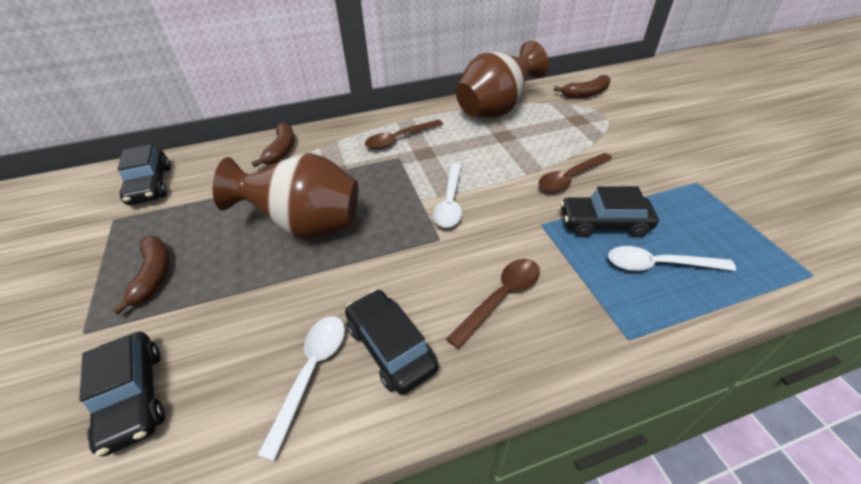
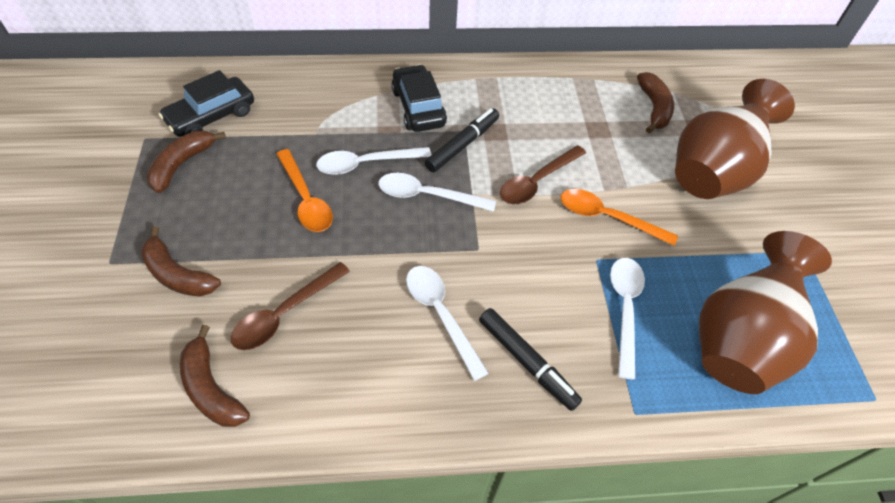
black car: [79,332,165,457] [117,144,171,205] [345,289,438,395] [560,186,659,237] = 4 -> [159,70,254,137] [391,64,447,132] = 2
black marker: none = 0 -> [425,108,499,172] [479,308,582,411] = 2
brown banana: [112,236,170,315] [252,122,295,167] [554,75,611,98] = 3 -> [141,226,221,297] [146,131,226,193] [180,325,250,427] [637,72,674,133] = 4
brown spoon: [365,120,443,149] [446,259,540,349] [539,153,612,192] = 3 -> [231,262,350,350] [500,145,586,204] = 2
orange spoon: none = 0 -> [277,149,333,232] [561,189,678,246] = 2
white spoon: [257,316,345,461] [433,163,462,228] [608,246,736,271] = 3 -> [316,147,431,175] [378,173,496,212] [406,266,489,381] [610,258,645,379] = 4

